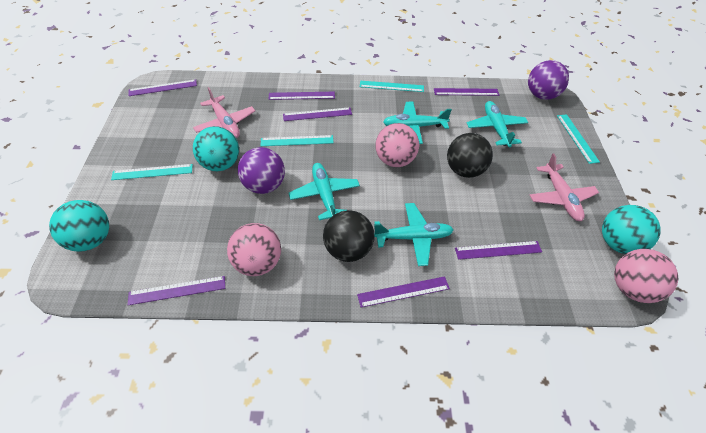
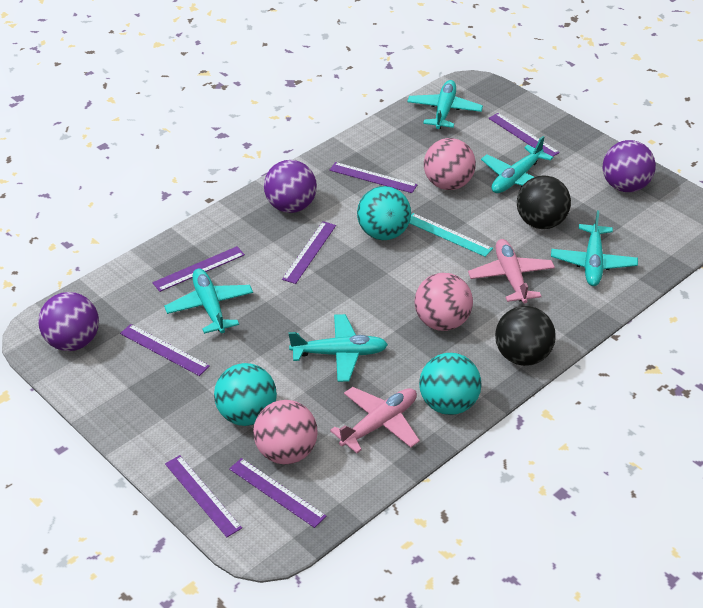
purple ball: [238,147,285,194] [528,60,569,100] = 2 -> [38,292,99,351] [264,160,317,213] [603,140,656,192] = 3
turquoise plane: [289,163,360,220] [374,203,454,266] [383,102,452,144] [467,101,528,147] = 4 -> [164,268,253,334] [289,314,388,382] [407,80,483,129] [481,136,553,193] [551,210,638,286] = 5
turquoise ruler: [111,164,193,180] [260,135,334,146] [360,81,424,92] [557,114,600,164] = 4 -> [410,213,493,257] = 1

